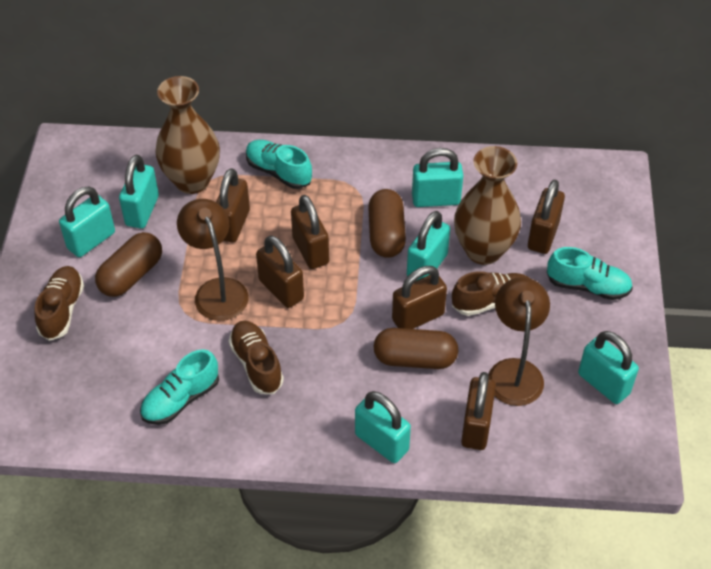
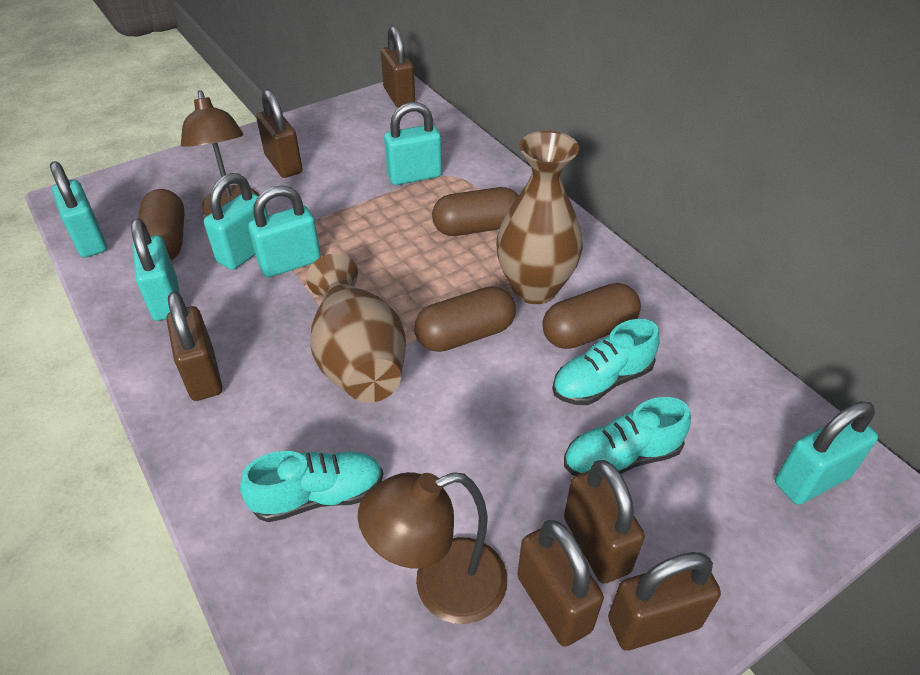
brown capsule: [95,232,162,297] [368,189,406,258] [373,328,458,369] = 3 -> [139,189,185,260] [414,286,516,352] [432,187,519,236] [542,283,641,349] = 4
brown shoe: [34,266,84,341] [229,321,284,394] [452,271,531,316] = 3 -> none = 0

